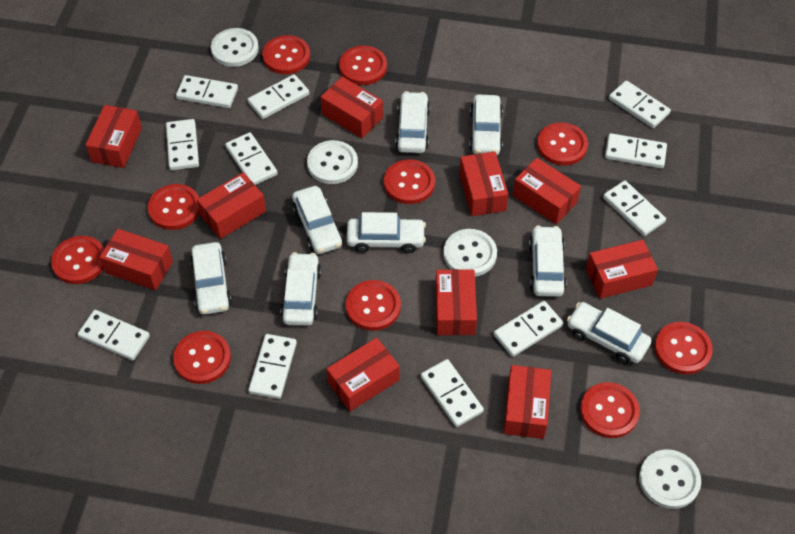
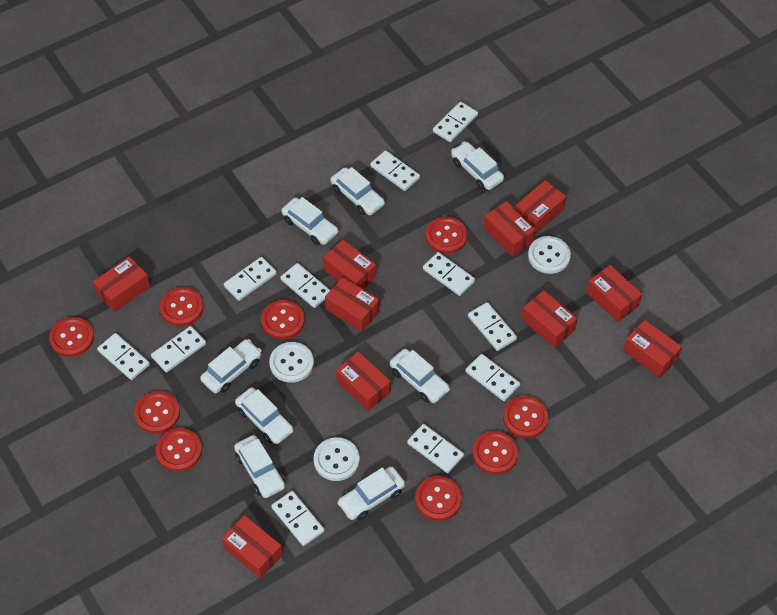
red button: [51,236,104,284] [148,184,200,230] [173,331,231,384] [262,35,310,74] [339,45,387,85] [346,280,401,331] [384,159,435,204] [537,122,588,165] [580,382,640,438] [654,322,713,374] = 10 -> [49,317,94,357] [134,391,180,434] [156,428,202,472] [160,287,203,326] [261,300,305,339] [415,476,462,521] [426,217,468,254] [472,431,518,474] [503,396,549,438] = 9
white button: [211,28,259,67] [307,140,358,184] [443,229,497,276] [639,449,701,509] = 4 -> [269,342,314,383] [314,437,360,481] [528,236,571,274] = 3

